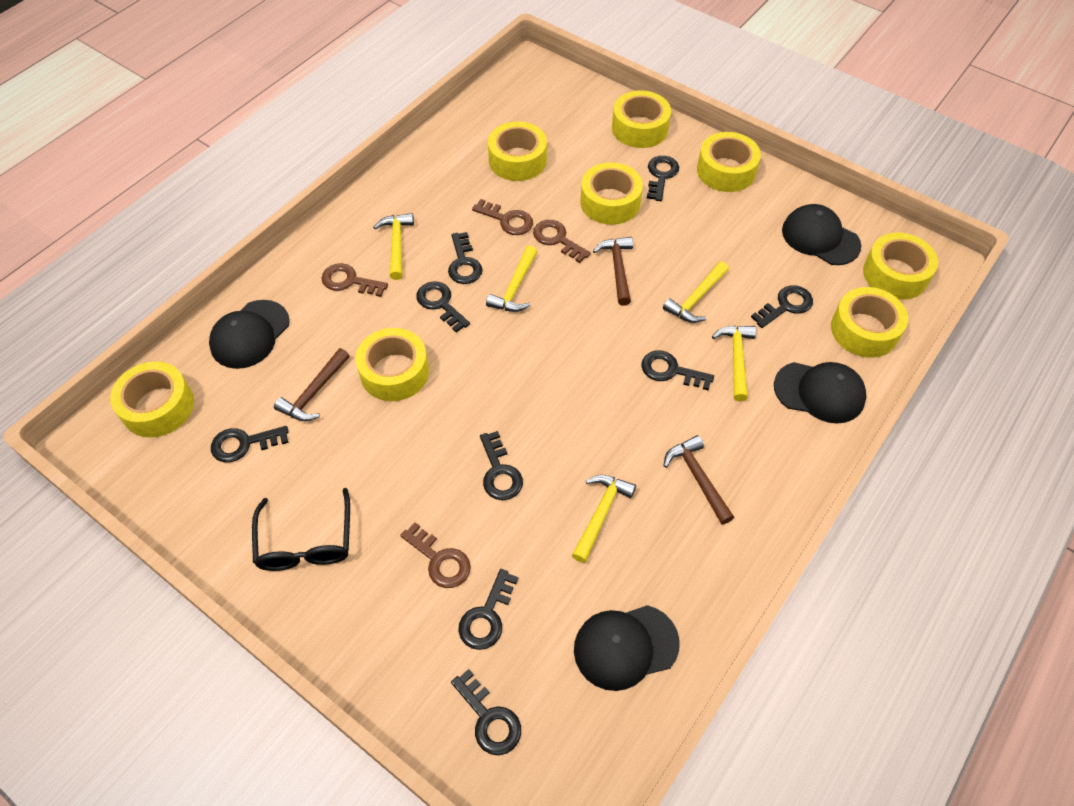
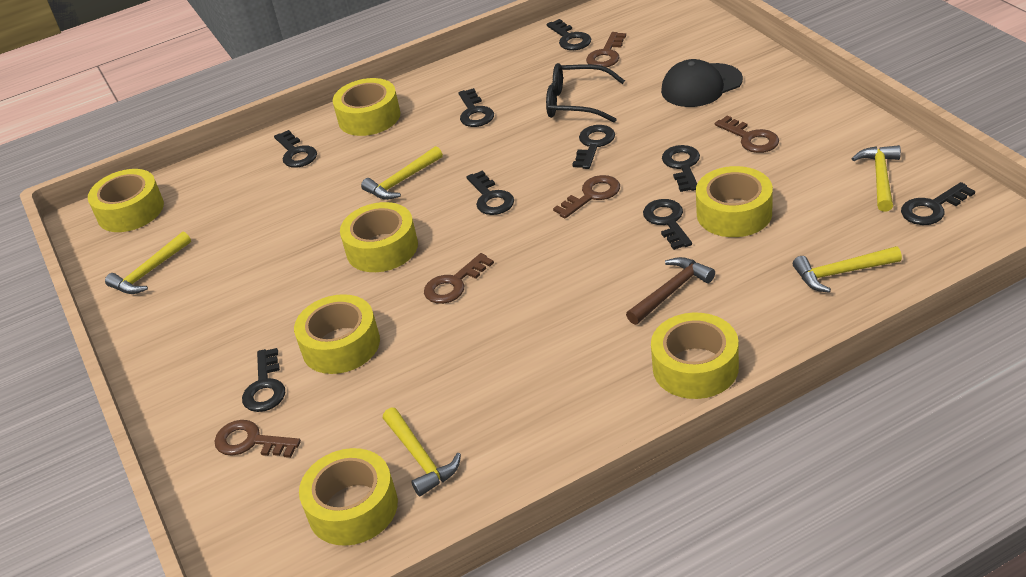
black cap: [209,300,290,369] [574,605,680,691] [774,362,866,424] [782,204,862,265] = 4 -> [661,59,743,107] = 1
brown hammer: [274,348,350,421] [593,237,633,306] [664,435,734,525] = 3 -> [626,257,715,325] = 1
brown key: [321,263,388,297] [400,522,471,588] [472,199,533,235] [533,220,591,263] = 4 -> [214,420,301,458] [424,253,494,304] [553,175,620,218] [586,32,626,67] [715,115,779,153] = 5
yellow tape: [110,361,194,438] [356,328,429,401] [488,121,547,181] [580,162,643,225] [612,91,671,148] [697,132,761,192] [831,287,908,358] [863,233,938,300] = 8 -> [88,169,164,232] [294,294,380,374] [299,448,398,546] [333,78,401,136] [340,202,418,272] [651,313,739,399] [696,166,773,237] = 7

